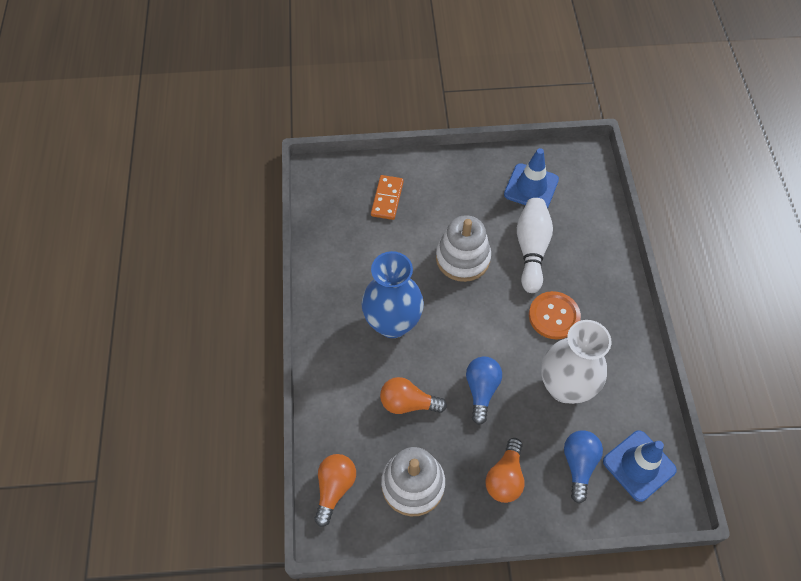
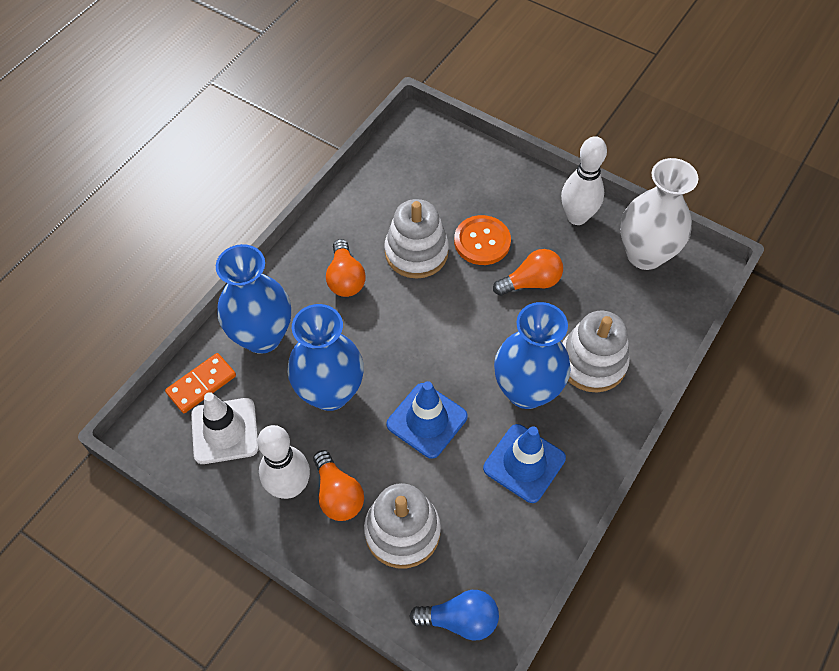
blue light bulb: [466,356,502,425] [564,430,603,503] = 2 -> [409,590,499,641] = 1
blue vase: [362,251,424,338] = 1 -> [216,244,291,354] [287,304,364,411] [494,302,571,409] = 3
white bowling pin: [517,198,553,293] = 1 -> [257,425,310,499] [561,136,607,225] = 2
white stacking toy: [381,447,445,516] [436,215,491,282] = 2 -> [364,483,441,568] [385,199,449,279] [563,311,630,393] = 3
white traffic cone: none = 0 -> [191,392,259,464] = 1

